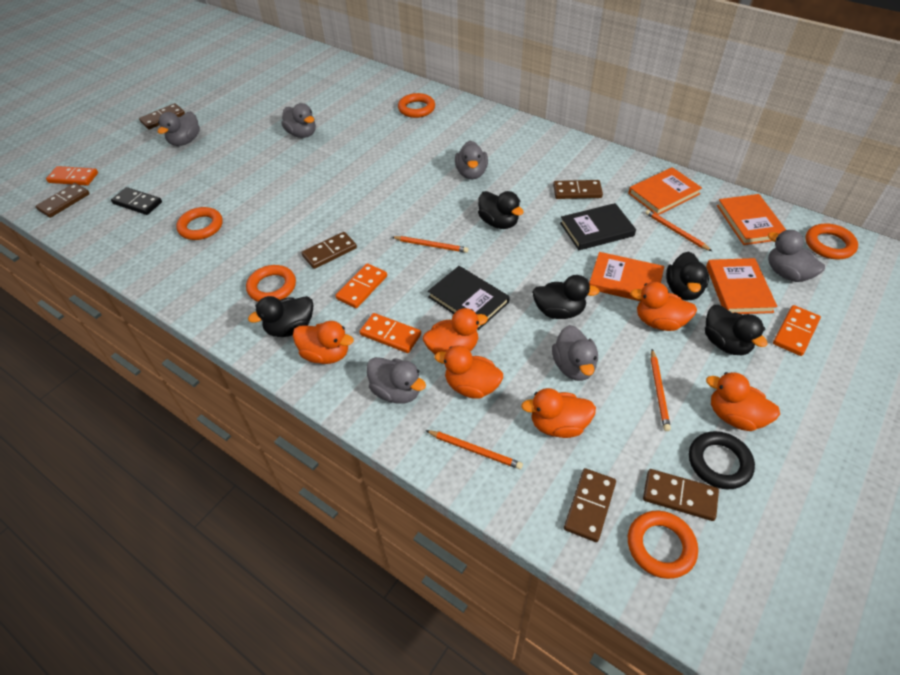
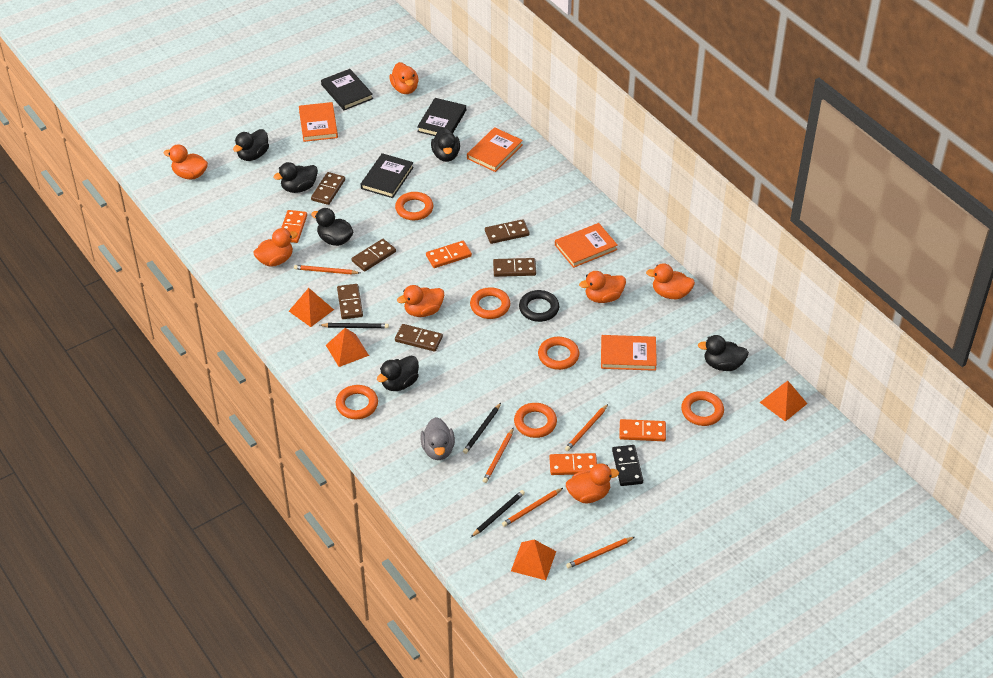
black book: [428,266,510,330] [560,203,636,250] = 2 -> [321,69,373,110] [361,153,414,198] [417,98,466,136] = 3
black duck: [248,296,313,337] [478,191,524,229] [532,275,599,319] [666,251,709,300] [705,305,768,355] = 5 -> [233,129,269,161] [273,162,318,193] [311,208,353,246] [377,356,419,391] [431,127,460,162] [698,335,749,371] = 6
black pencil: none = 0 -> [320,323,389,328] [463,403,501,454] [471,490,525,537] = 3
grey duck: [158,111,200,146] [281,103,316,138] [367,357,426,404] [455,141,488,179] [552,325,598,381] [768,230,825,282] = 6 -> [421,417,455,460] = 1
orange duck: [293,321,354,364] [423,308,488,354] [435,345,503,399] [521,388,596,438] [630,282,697,331] [706,372,780,431] = 6 -> [163,144,208,179] [253,228,298,267] [389,62,418,94] [397,285,444,317] [566,463,619,503] [579,271,626,303] [646,263,695,299] = 7
orange pencil: [392,236,468,253] [425,430,523,469] [645,210,712,251] [651,349,671,431] = 4 -> [294,265,360,275] [483,427,514,483] [502,488,563,527] [565,404,608,451] [566,537,635,569] = 5
orange pyramid: none = 0 -> [289,288,334,327] [326,328,369,367] [511,540,556,580] [760,381,807,422] = 4
orange ring: [176,207,223,240] [246,265,296,302] [398,93,435,118] [628,511,698,579] [805,223,858,259] = 5 -> [336,385,378,419] [395,192,433,220] [470,287,510,319] [514,403,557,438] [538,337,579,370] [681,391,724,426] = 6

